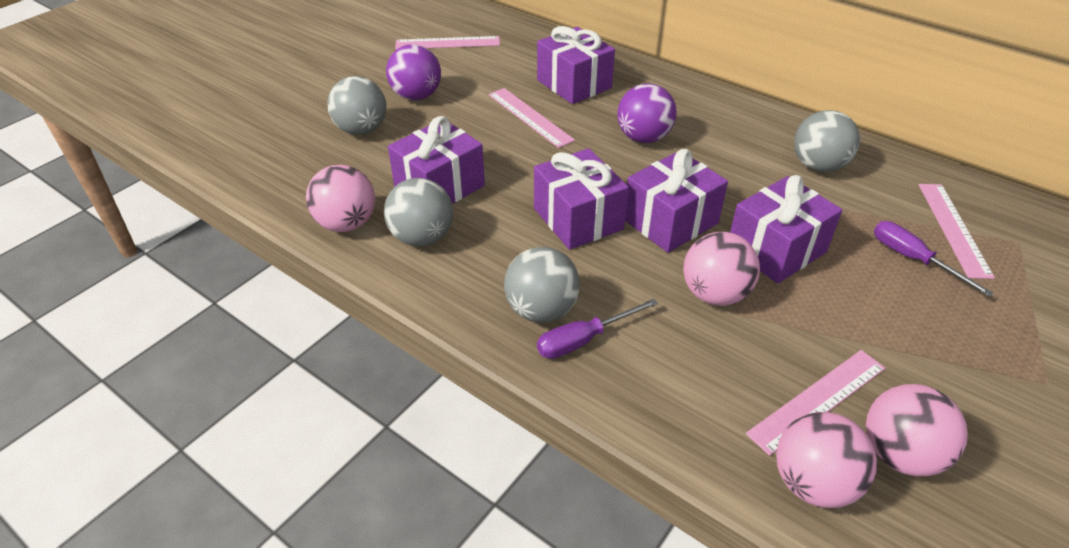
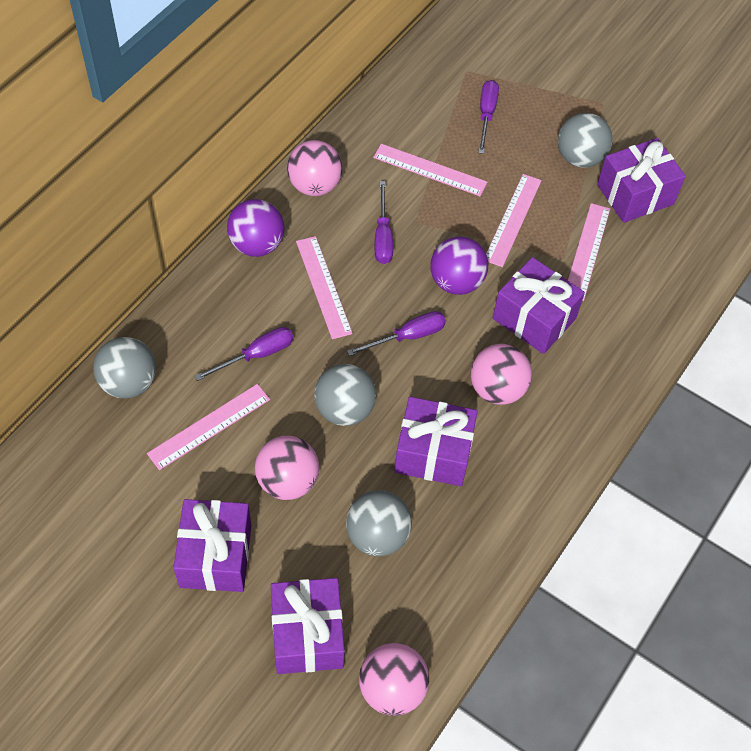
pink ruler: [395,36,500,49] [488,88,575,148] [746,350,885,456] [919,184,995,279] = 4 -> [147,384,270,470] [296,236,353,339] [373,144,487,196] [486,174,542,267] [568,203,610,301] = 5
purple screwdriver: [537,299,658,359] [874,221,994,297] = 2 -> [194,327,293,381] [347,311,446,356] [375,181,393,264] [478,80,499,154] = 4

